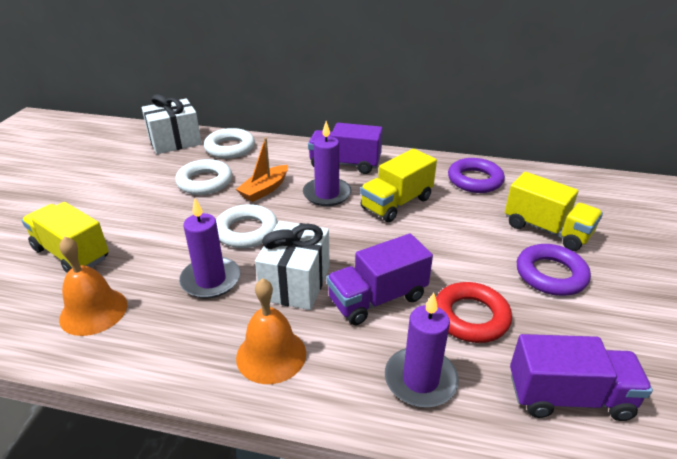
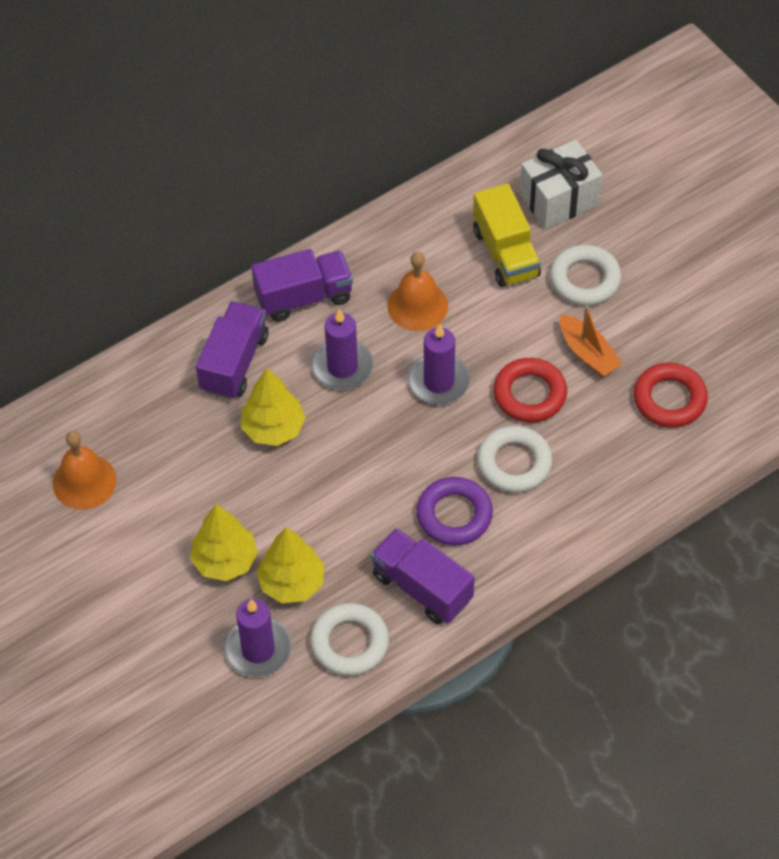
purple ring: [448,158,505,193] [517,244,591,296] = 2 -> [416,477,493,546] = 1
red ring: [436,282,512,343] = 1 -> [493,358,567,422] [634,363,708,428] = 2
white gift: [142,94,202,154] [255,221,330,310] = 2 -> [520,140,603,229] = 1
yellow tree: none = 0 -> [190,504,258,581] [241,368,306,446] [256,527,324,603] = 3
yellow truck: [21,202,109,273] [360,148,437,222] [505,172,603,251] = 3 -> [473,183,541,287] = 1

